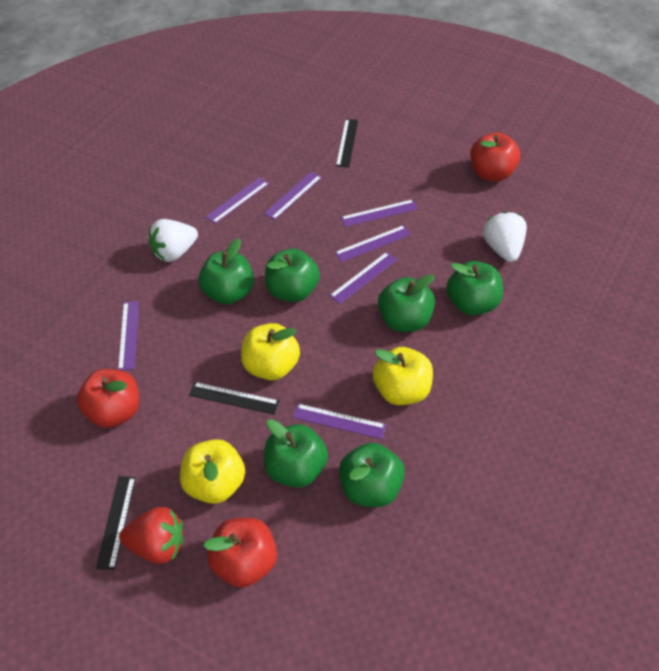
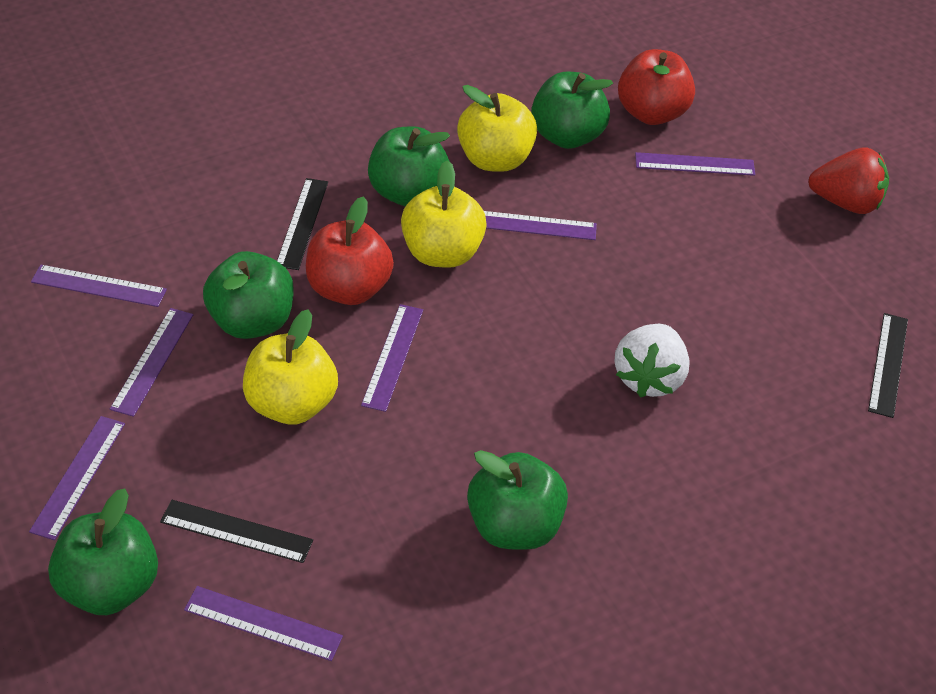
green apple: [198,238,254,305] [264,419,328,488] [265,249,320,302] [339,443,405,507] [378,274,435,332] [446,261,503,315] = 6 -> [48,488,158,615] [203,251,294,339] [368,126,450,206] [467,450,568,550] [531,72,613,149] = 5
red apple: [77,369,139,428] [203,518,277,588] [470,132,520,181] = 3 -> [306,196,394,305] [618,49,695,125] = 2
white strawberry: [148,219,198,262] [483,211,527,262] = 2 -> [614,324,690,398] = 1

